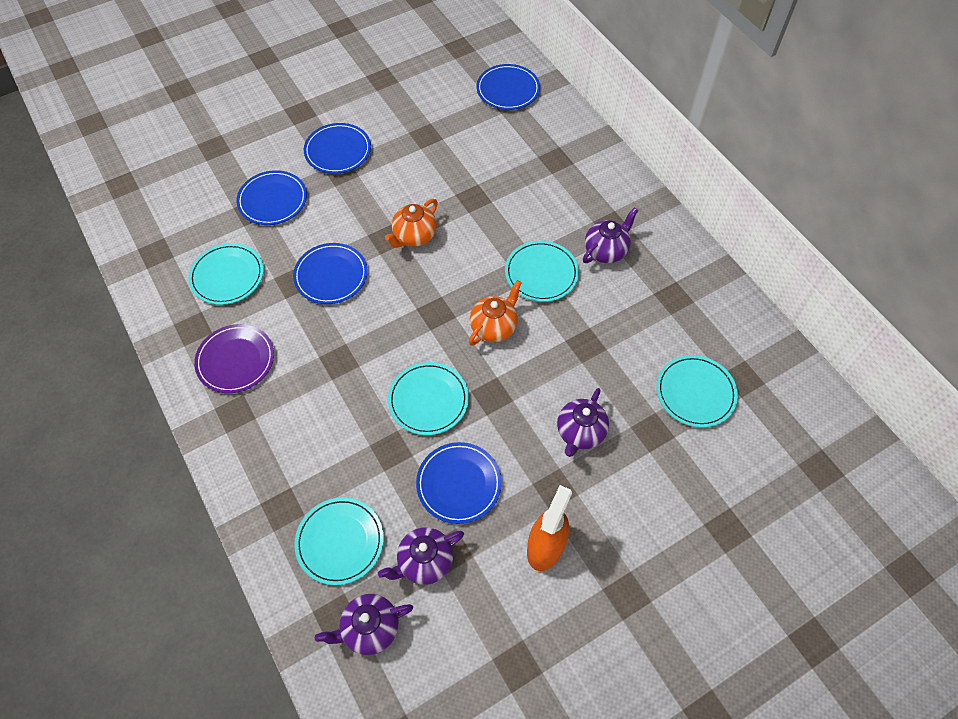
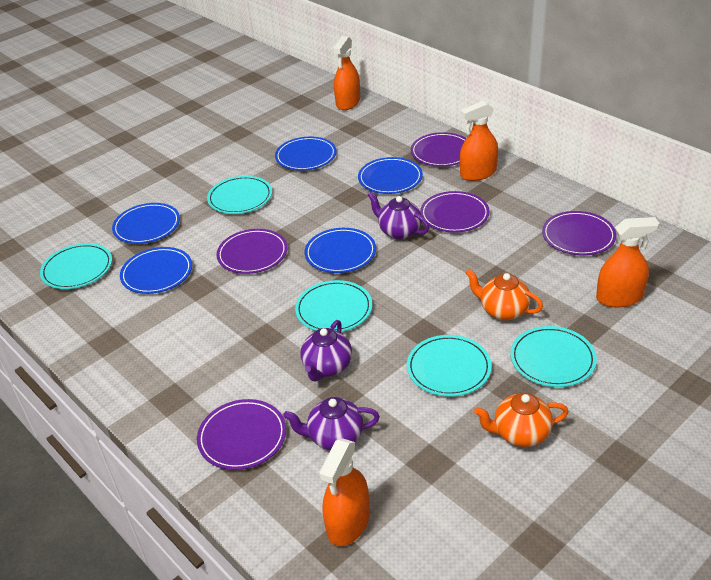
orange spray bottle: [527,485,572,571] = 1 -> [319,439,369,546] [333,36,360,110] [460,101,498,181] [596,217,659,307] = 4
purple plate: [194,324,274,393] = 1 -> [197,399,286,470] [217,229,288,274] [411,132,466,167] [420,191,490,233] [542,211,616,256] = 5
purple teapot: [315,594,413,655] [378,527,464,585] [557,388,609,457] [583,207,638,263] = 4 -> [283,397,380,450] [301,320,352,381] [368,192,429,240] = 3

